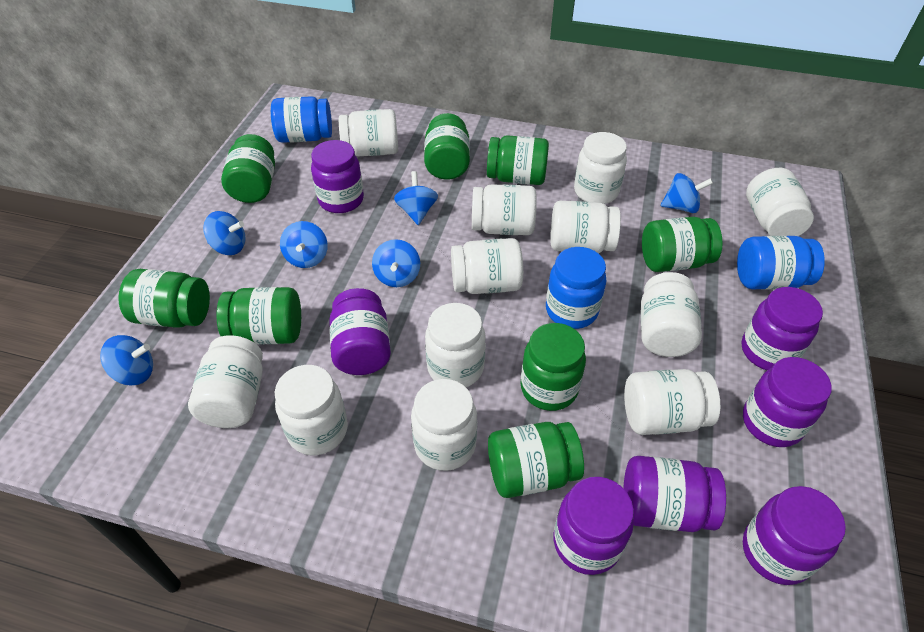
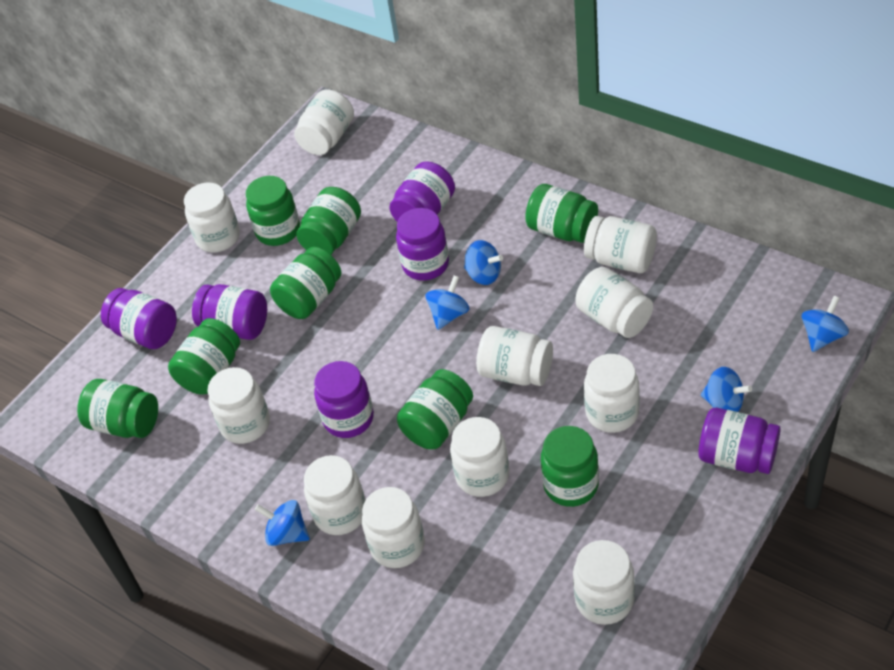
blue jar: [271,96,332,143] [546,247,607,329] [737,236,825,290] = 3 -> none = 0
blue spinning top: [100,335,153,386] [203,211,246,255] [280,221,328,268] [372,239,420,287] [394,171,438,225] [661,173,713,213] = 6 -> [255,500,310,546] [426,275,469,330] [464,240,503,285] [701,367,752,412] [802,296,849,352] = 5
purple jar: [311,140,364,213] [329,288,391,375] [554,477,634,575] [623,456,726,532] [742,287,823,370] [743,357,832,447] [743,486,846,585] = 7 -> [101,288,177,349] [192,284,267,340] [314,361,374,438] [389,161,455,222] [396,208,449,280] [699,408,781,474] = 6
white jar: [188,335,263,428] [275,365,348,455] [339,109,398,156] [411,379,477,471] [425,303,486,387] [451,238,523,294] [472,184,537,235] [550,201,621,253] [574,132,627,204] [624,369,720,435] [641,272,702,357] [746,168,814,236] = 12 -> [184,183,240,253] [207,367,270,444] [294,90,354,155] [304,455,365,535] [362,487,425,568] [450,417,509,497] [476,326,553,386] [573,540,635,625] [575,267,653,338] [584,216,657,273] [584,354,640,433] = 11

